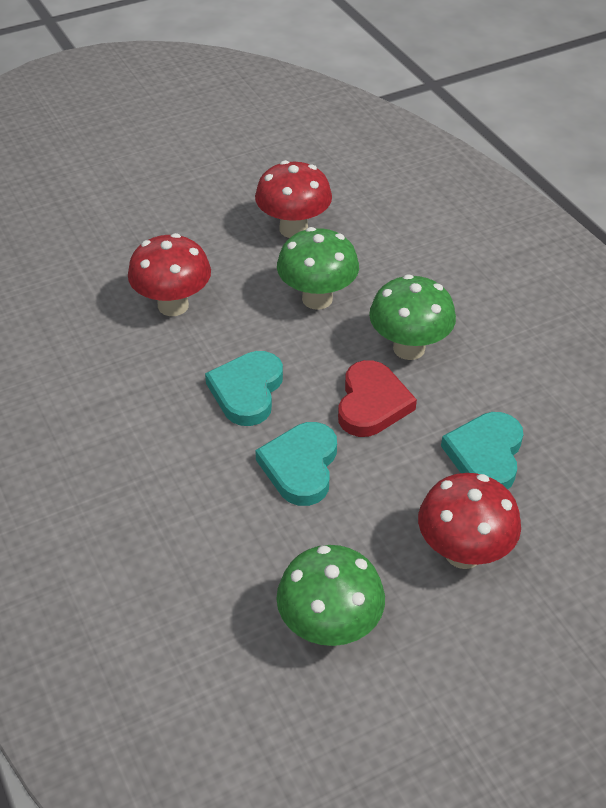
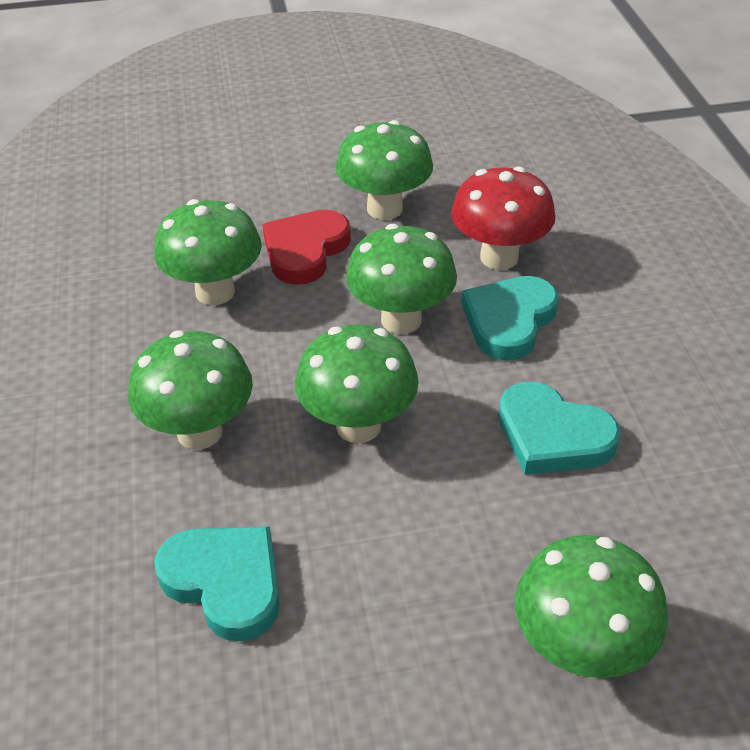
green mushroom: [276,545,385,646] [277,227,359,310] [369,274,456,360] = 3 -> [128,330,253,450] [154,199,262,305] [295,325,419,443] [335,120,433,220] [346,224,457,334] [515,535,668,678] = 6
red mushroom: [128,233,211,316] [255,160,332,238] [418,473,521,569] = 3 -> [451,167,556,270] = 1

